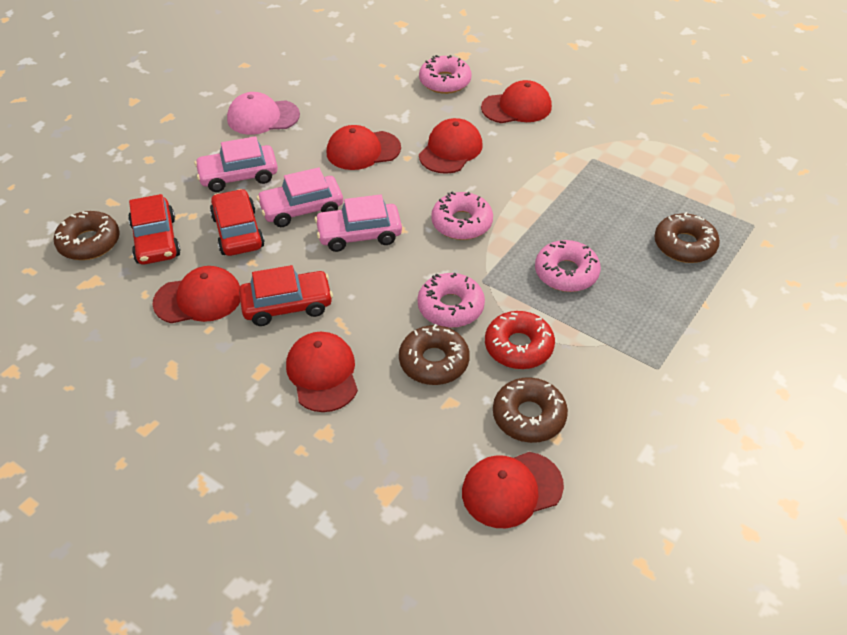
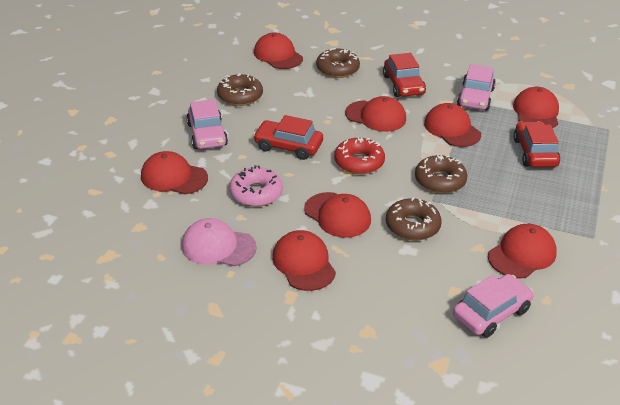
pink donut: [418,273,485,328] [419,55,472,94] [431,192,493,240] [535,240,601,292] = 4 -> [229,165,283,207] = 1
red cap: [152,266,240,323] [286,332,358,412] [327,125,401,170] [419,118,483,174] [462,452,564,528] [481,80,552,123] = 6 -> [141,151,208,194] [254,32,303,69] [272,230,336,291] [304,192,371,238] [345,96,406,132] [424,103,481,147] [488,224,557,278] [513,87,559,128] = 8

